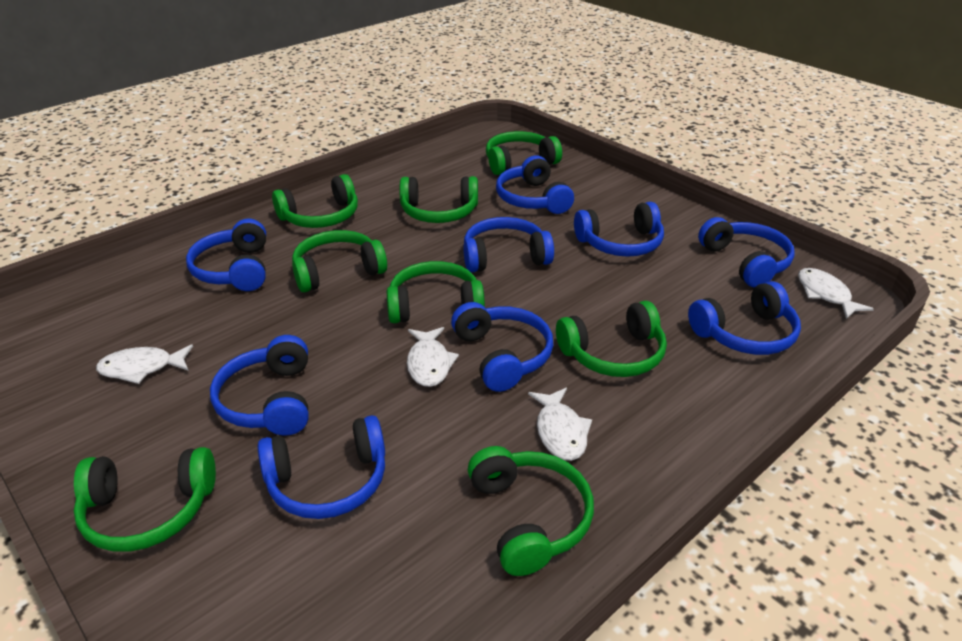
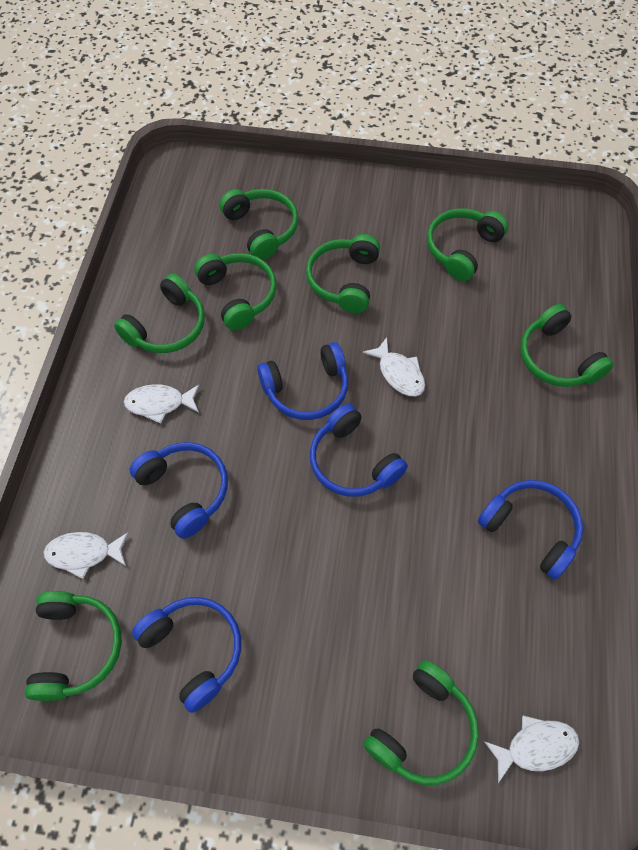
blue headphones: [186,219,266,291] [210,335,308,436] [258,415,385,519] [451,302,553,392] [463,217,554,272] [496,156,574,214] [574,202,664,257] [688,281,801,355] [698,217,795,288] = 9 -> [129,442,228,539] [132,597,241,713] [257,342,348,420] [310,404,408,497] [478,480,583,580] = 5

